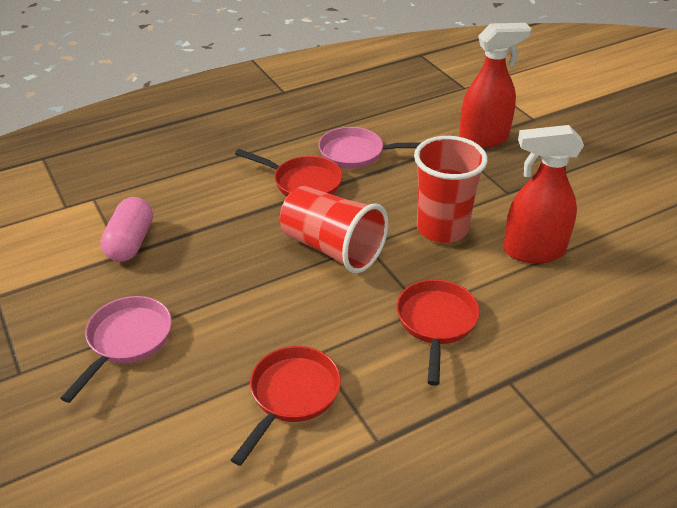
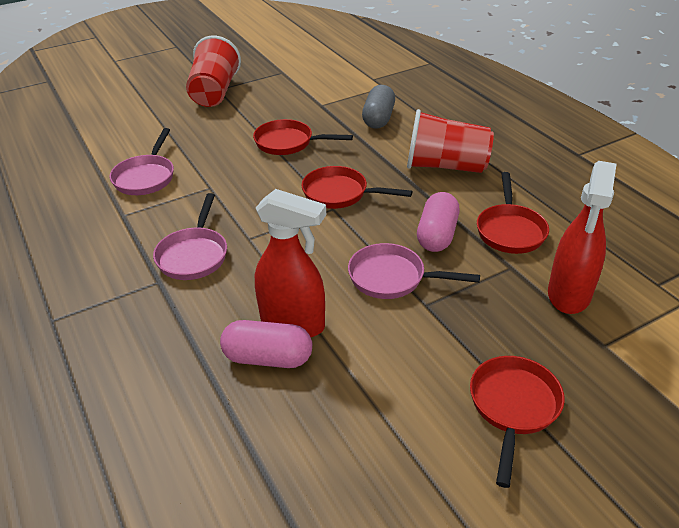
grey capsule: none = 0 -> [362,85,395,129] = 1
pink capsule: [101,197,153,262] = 1 -> [220,320,312,368] [417,192,459,252] = 2
pink pan: [60,296,172,403] [319,127,422,169] = 2 -> [110,128,174,195] [153,193,227,280] [348,243,480,299] = 3
red pan: [231,346,341,466] [235,149,343,197] [397,279,480,386] = 3 -> [253,119,353,155] [302,166,413,209] [470,356,565,488] [477,172,549,254] = 4

